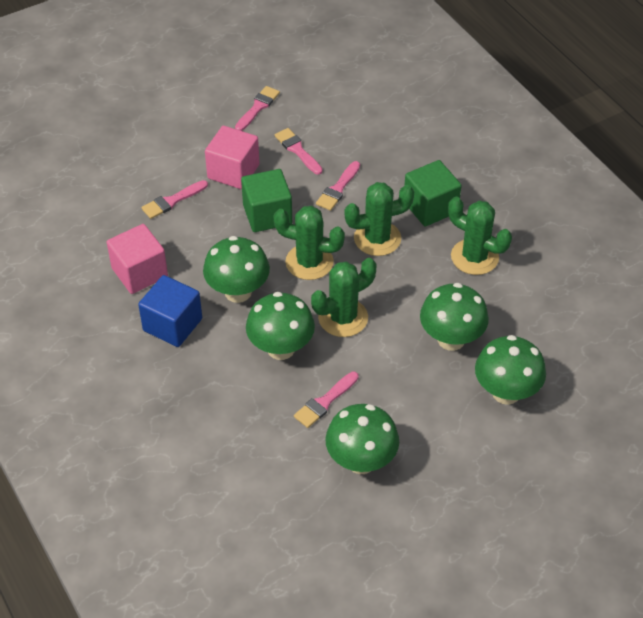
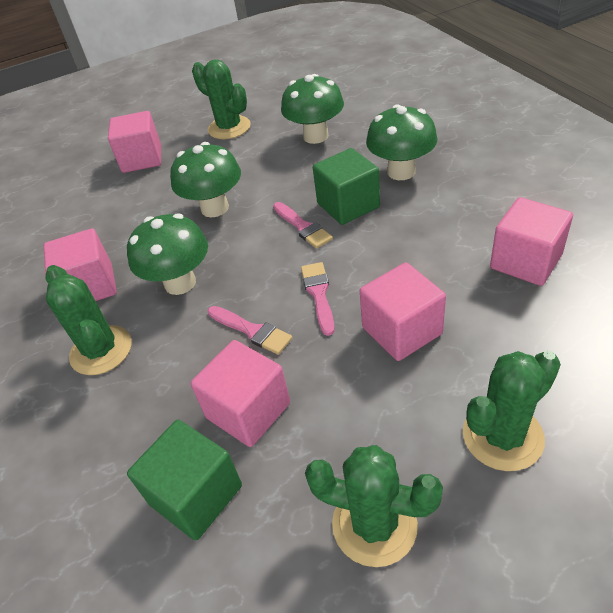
blue cube: [138,275,202,347] = 1 -> none = 0
green mushroom: [203,236,270,303] [246,292,315,360] [326,404,399,474] [420,283,489,351] [475,335,546,405] = 5 -> [127,213,208,295] [170,142,241,217] [281,74,344,144] [366,105,438,180] = 4
pink brush: [141,180,208,219] [235,86,280,131] [275,128,323,175] [294,372,359,428] [316,161,360,211] = 5 -> [208,306,292,355] [273,202,333,249] [301,262,335,336] = 3
pink cube: [107,224,168,294] [205,126,259,189] = 2 -> [44,228,117,301] [108,111,161,173] [191,340,290,447] [360,262,446,361] [490,197,573,286] = 5

